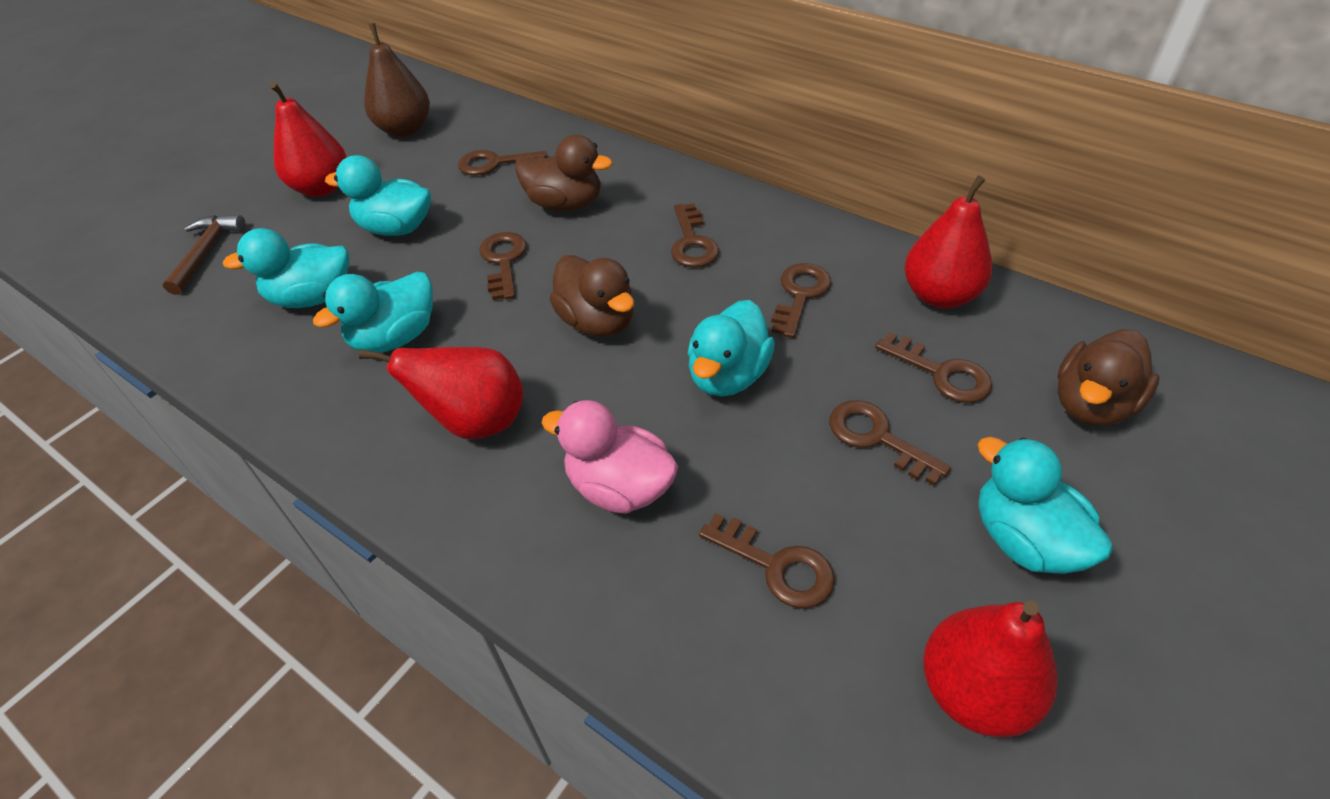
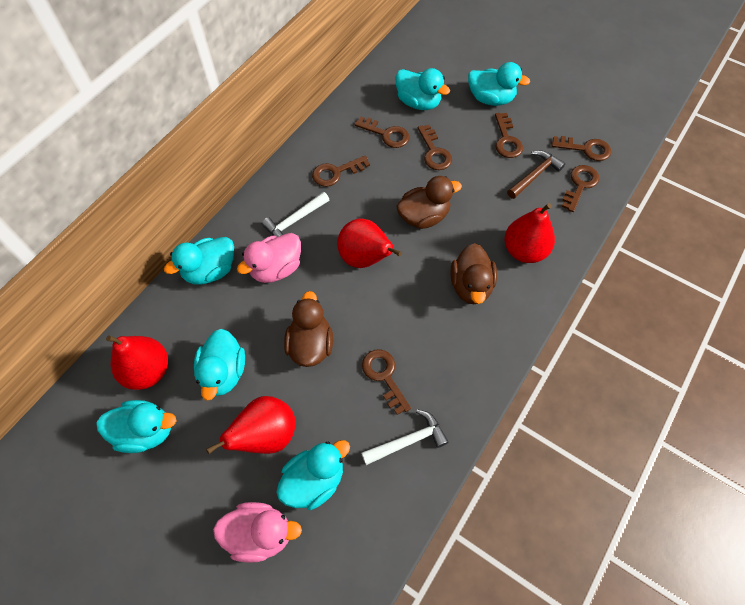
brown pear: [364,23,430,137] = 1 -> none = 0
pink duck: [542,400,678,514] = 1 -> [213,502,302,563] [237,233,301,283] = 2
turquoise duck: [223,228,350,308] [313,272,433,353] [325,155,431,236] [687,300,775,397] [977,437,1113,574] = 5 -> [96,400,176,453] [164,237,234,285] [194,329,245,401] [277,440,350,510] [395,68,450,110] [468,62,530,106] = 6
white hammer: none = 0 -> [262,192,329,237] [361,409,449,465] = 2

